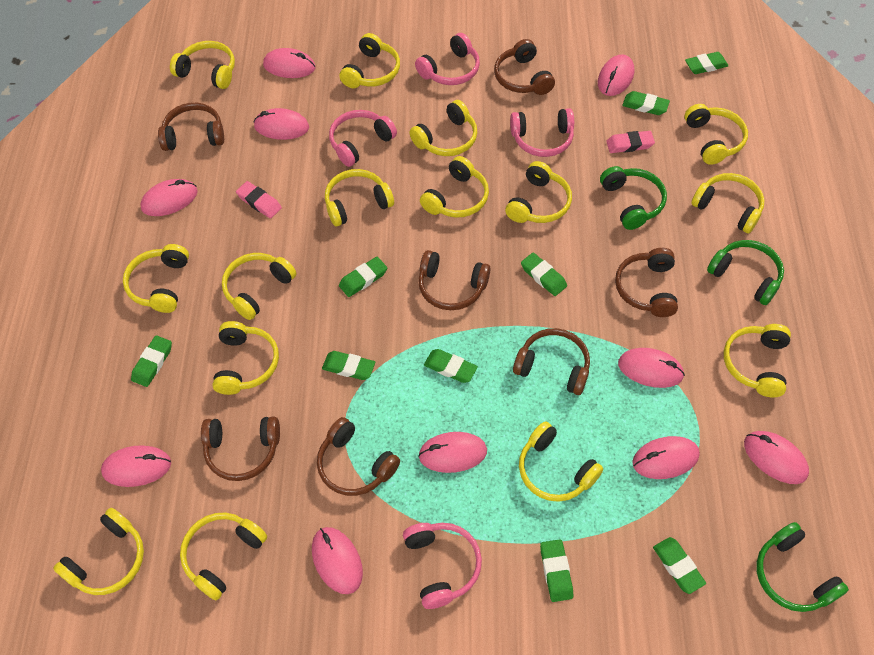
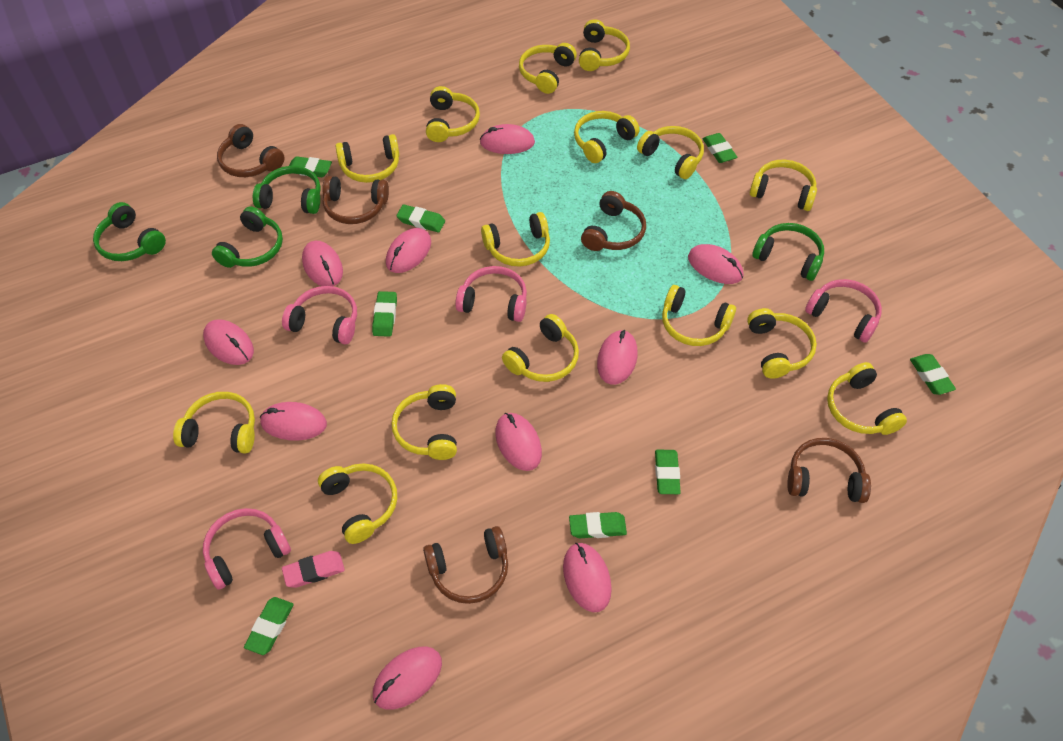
brown headphones: [158,103,224,151] [201,417,280,481] [317,417,400,496] [418,250,491,310] [494,39,555,95] [513,328,590,395] [615,248,678,317] = 7 -> [217,124,285,177] [322,176,389,224] [423,526,508,604] [581,191,646,251] [787,438,871,503] = 5
green eraser: [131,336,172,387] [322,351,375,380] [339,257,387,297] [424,349,478,383] [521,253,567,296] [540,539,573,602] [622,91,670,115] [653,537,706,594] [685,52,728,74] = 9 -> [244,597,294,655] [289,156,332,177] [372,291,397,337] [396,204,445,232] [569,512,627,538] [655,450,681,494] [702,133,737,163] [910,354,956,395] = 8
green headphones: [600,166,667,230] [707,240,784,305] [756,522,849,612] = 3 -> [93,202,166,261] [212,206,283,268] [253,166,321,214] [752,223,824,281] = 4
pink eraser: [236,181,282,218] [606,131,655,153] = 2 -> [282,551,345,588] = 1

